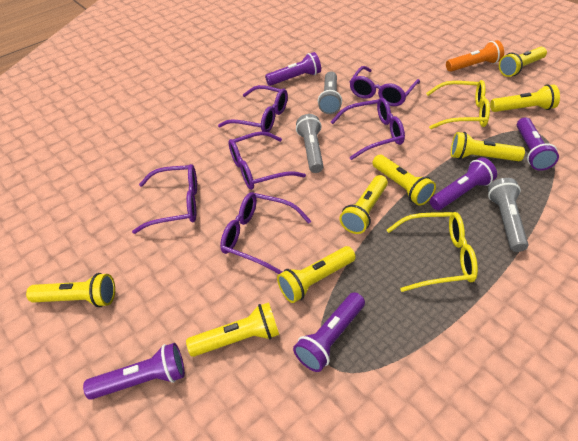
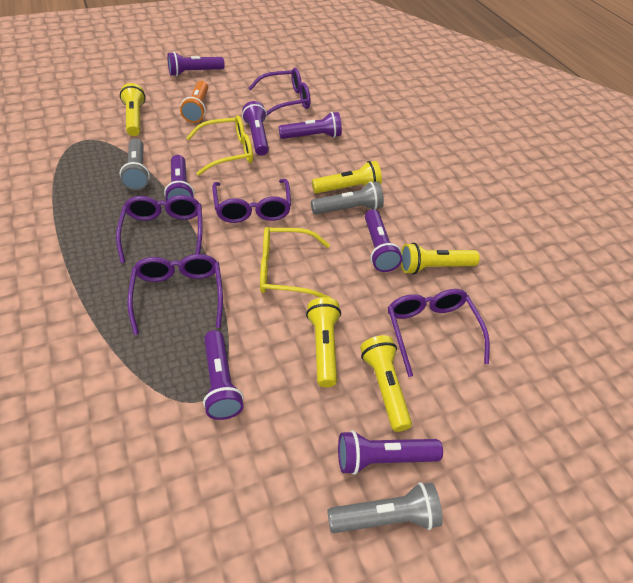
purple flashlight: [83,343,185,400] [265,52,321,86] [293,292,365,372] [430,157,497,210] [517,117,559,171] = 5 -> [164,155,195,201] [167,52,225,76] [203,330,244,420] [242,101,269,156] [279,112,342,139] [338,430,443,475] [365,209,402,272] = 7
purple glasses: [132,164,197,234] [218,85,288,132] [220,192,311,274] [228,131,306,190] [331,98,405,160] [350,66,420,106] = 6 -> [116,195,202,263] [127,254,223,335] [212,179,291,223] [248,68,311,116] [388,289,490,377] = 5
yellow flashlight: [26,273,115,307] [186,302,279,357] [277,246,356,303] [340,175,388,234] [372,155,436,206] [451,132,525,161] [490,84,560,112] [499,47,547,77] = 8 -> [120,83,146,136] [306,297,341,387] [312,161,382,194] [360,335,412,432] [401,243,480,274] = 5

